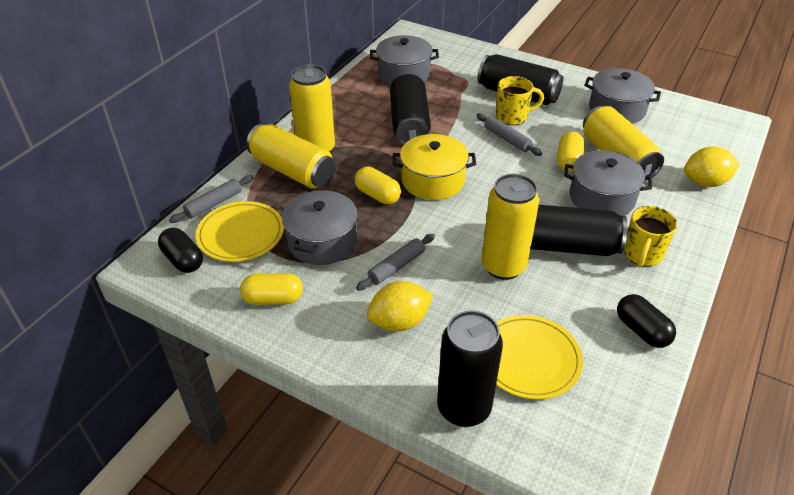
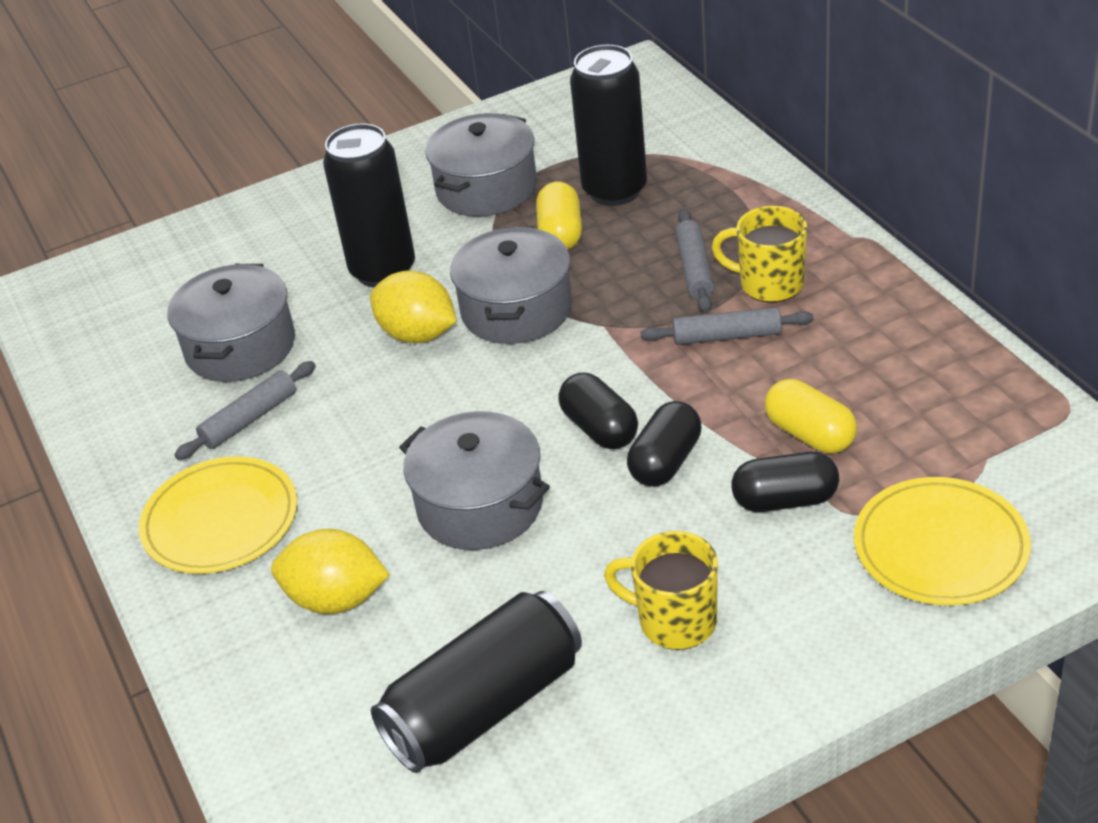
black can: [390,74,431,145] [437,310,503,427] [477,54,563,105] [531,205,627,256] = 4 -> [323,123,415,287] [371,591,582,773] [570,45,647,206] = 3
black capsule: [158,228,203,273] [617,294,676,348] = 2 -> [558,373,638,449] [627,401,701,487] [731,452,839,512] = 3
yellow can: [246,123,336,189] [289,64,335,152] [482,174,539,280] [583,106,664,181] = 4 -> none = 0
yellow capsule: [240,273,303,305] [355,166,401,204] [557,131,585,172] = 3 -> [536,182,582,250] [765,379,857,453] = 2
yellow pot: [393,134,476,200] = 1 -> none = 0

